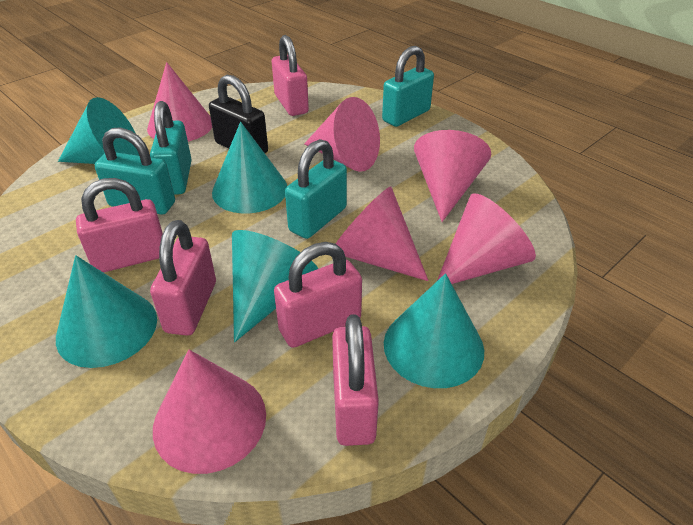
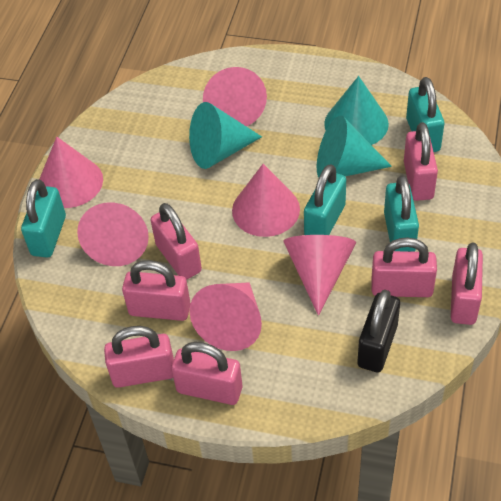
pink padlock: [76,178,163,273] [150,220,216,336] [272,35,309,116] [274,242,362,348] [332,314,379,446] = 5 -> [104,326,174,388] [122,260,191,321] [151,203,202,280] [171,342,242,405] [371,237,437,297] [404,122,438,201] [451,242,483,325] = 7
turquoise cone: [56,255,157,368] [58,97,139,164] [212,122,287,213] [232,230,318,342] [384,273,484,388] = 5 -> [189,102,262,169] [317,116,392,178] [324,76,389,145] = 3

